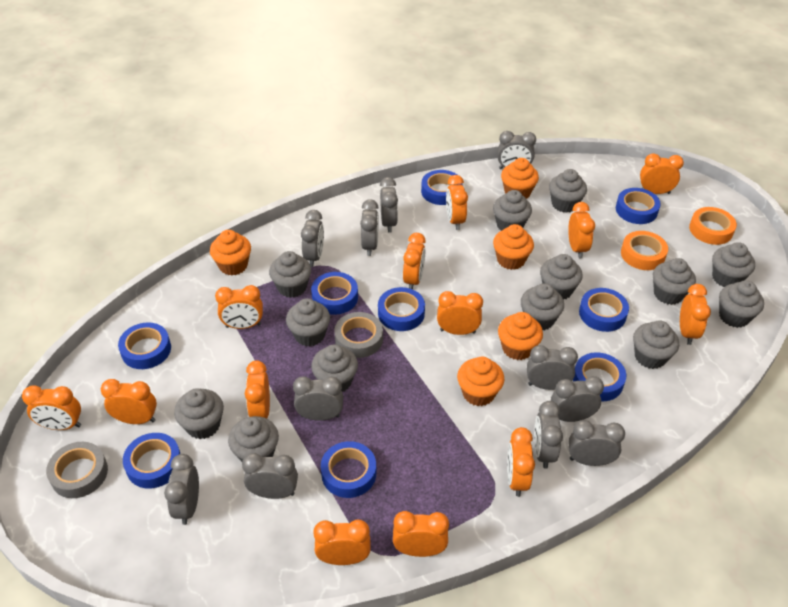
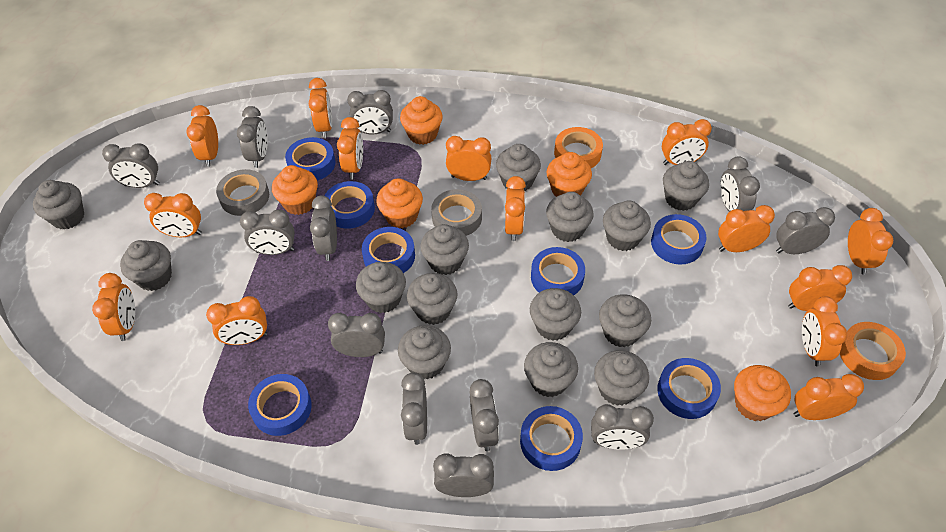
blue tape: [118,323,171,369] [123,433,180,489] [311,272,358,315] [321,441,376,498] [378,287,425,331] [421,170,463,205] [573,352,626,401] [579,288,629,332] [616,188,661,224] = 9 -> [248,374,312,436] [285,137,336,180] [325,181,375,229] [362,227,415,273] [520,406,583,471] [531,247,585,295] [651,214,707,264] [657,358,721,419] = 8
grey clock: [164,454,199,525] [242,453,298,499] [293,376,343,421] [301,210,324,267] [360,199,378,256] [380,177,398,233] [498,131,536,169] [527,345,578,390] [534,401,563,469] [551,376,604,422] [569,420,625,466] = 11 -> [102,143,160,188] [237,106,268,168] [240,210,295,255] [310,195,337,261] [328,313,385,357] [347,90,393,135] [401,372,427,445] [433,453,494,497] [469,379,499,451] [591,404,654,450] [720,156,760,212] [776,207,835,254] = 12
grey cupcake: [174,388,224,439] [228,416,279,462] [269,251,311,298] [286,298,330,346] [311,344,358,392] [493,190,532,231] [521,283,564,330] [540,254,583,300] [549,169,587,213] [633,320,679,369] [653,258,696,305] [712,242,755,287] [719,280,764,328] = 13 -> [33,180,84,230] [120,240,172,291] [356,262,406,313] [398,325,451,380] [407,273,458,325] [420,224,469,275] [496,144,541,191] [524,342,578,397] [530,288,581,341] [546,192,594,242] [594,350,649,406] [599,294,651,347] [603,200,651,251] [663,161,709,211] = 14
orange clock: [22,385,81,430] [101,379,157,424] [215,285,263,329] [245,361,270,419] [313,519,371,565] [393,511,449,557] [403,233,426,289] [437,291,483,335] [446,175,468,230] [507,427,535,497] [568,202,595,258] [640,153,684,194] [680,284,711,345] = 13 -> [92,273,135,341] [144,193,202,237] [186,105,218,167] [206,296,267,345] [309,78,332,138] [337,117,363,179] [446,136,492,181] [505,176,526,241] [662,119,712,165] [718,205,775,252] [788,265,852,311] [794,374,864,420] [802,296,847,367] [848,208,893,275] = 14

